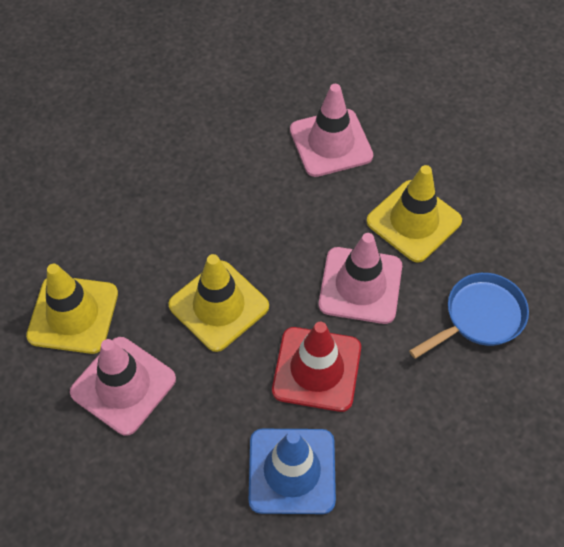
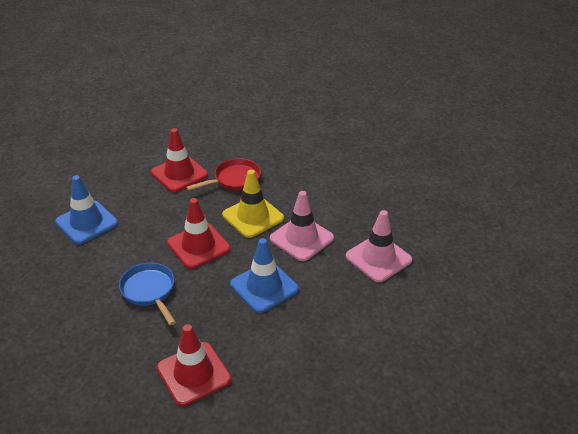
blue traffic cone: [249,429,336,514] = 1 -> [55,175,118,244] [230,238,299,313] = 2
pink traffic cone: [70,337,176,436] [290,84,373,177] [319,233,402,324] = 3 -> [270,191,334,261] [346,210,412,282] = 2
red pan: none = 0 -> [186,158,261,191] = 1
red traffic cone: [272,322,361,412] = 1 -> [151,128,208,192] [157,324,231,406] [167,198,230,269] = 3
yellow traffic cone: [26,264,118,354] [168,254,269,352] [366,165,462,263] = 3 -> [222,170,284,238] = 1

